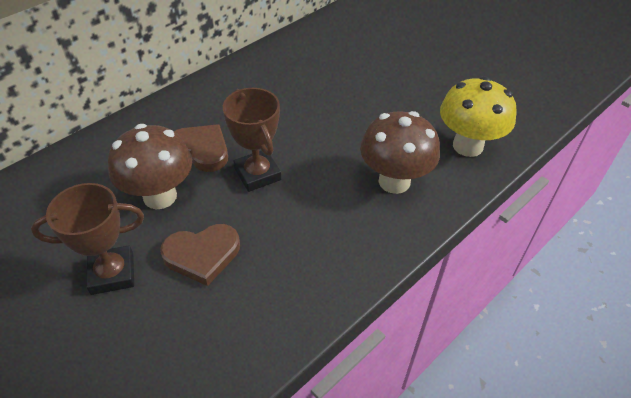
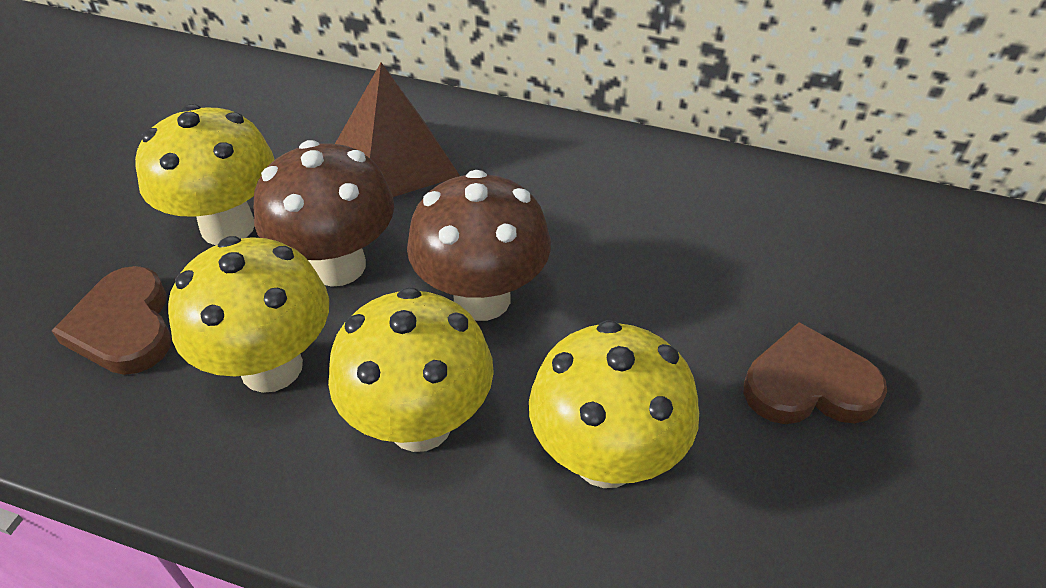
brown pyramid: none = 0 -> [335,62,460,197] = 1
brown trophy: [31,183,144,295] [223,88,281,192] = 2 -> none = 0
yellow mushroom: [440,76,517,157] = 1 -> [135,104,275,245] [168,236,329,393] [328,287,494,452] [529,320,699,488] = 4

